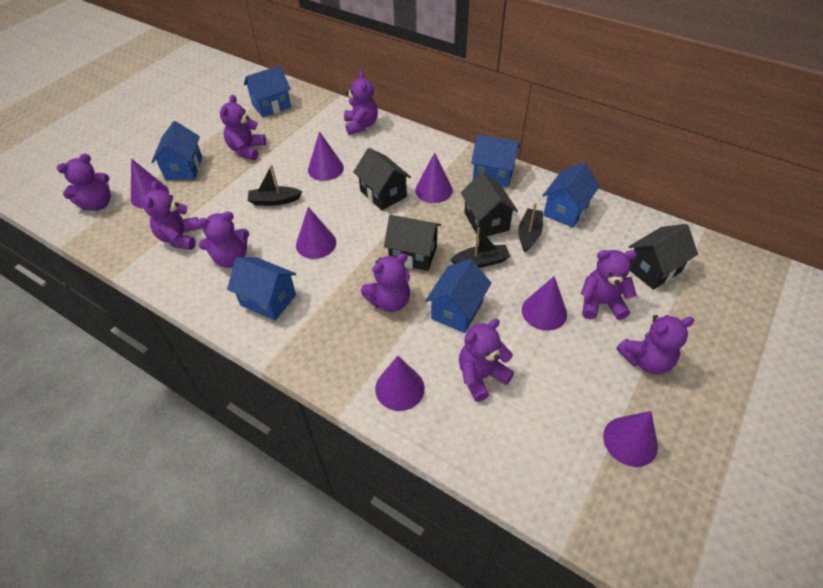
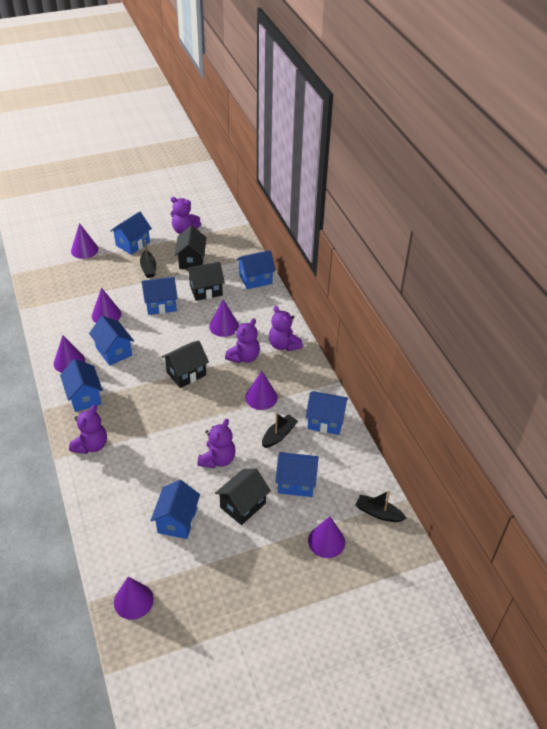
blue house: [151,121,202,180] [227,257,296,321] [244,65,291,117] [425,259,491,333] [471,135,520,187] [542,162,600,228] = 6 -> [60,359,103,412] [89,316,134,366] [110,211,152,255] [142,277,178,315] [150,480,200,539] [237,250,276,289] [275,452,319,497] [306,391,348,435] = 8
purple teddy bear: [57,153,111,211] [143,181,200,250] [197,211,249,268] [220,95,266,161] [344,71,378,135] [361,253,410,312] [459,318,514,402] [581,250,637,320] [616,315,694,375] = 9 -> [69,405,107,454] [171,197,201,234] [197,419,236,468] [225,318,260,363] [269,306,303,351] = 5

